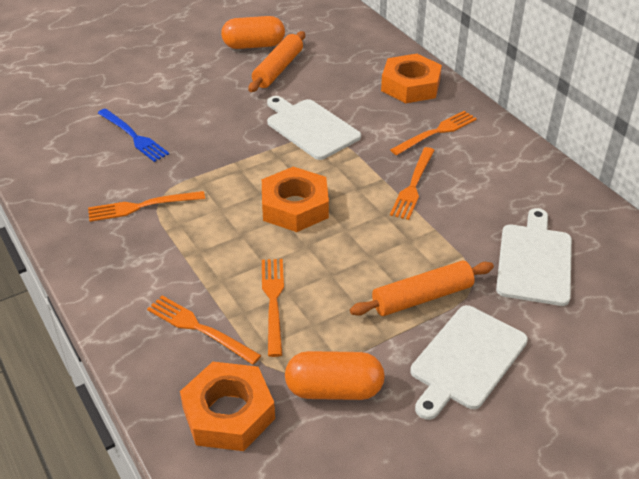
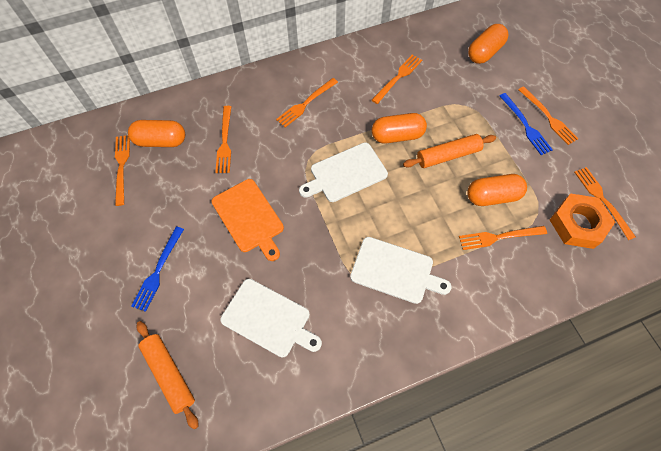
blue fork: [98,108,169,162] = 1 -> [131,226,184,312] [500,93,553,155] = 2
orange capsule: [221,16,285,49] [285,351,385,400] = 2 -> [128,120,185,147] [372,113,427,144] [467,174,527,206] [468,24,508,64] = 4
orange cutting board: none = 0 -> [211,179,284,261] = 1
orange fork: [88,191,205,222] [147,295,261,365] [262,259,284,357] [390,111,477,155] [390,147,435,220] = 5 -> [115,135,130,206] [215,106,231,173] [276,78,338,127] [372,54,422,104] [459,226,547,250] [518,86,579,145] [574,167,636,240] = 7
orange nut: [180,362,275,451] [262,167,329,232] [381,54,442,103] = 3 -> [550,193,615,249] = 1

